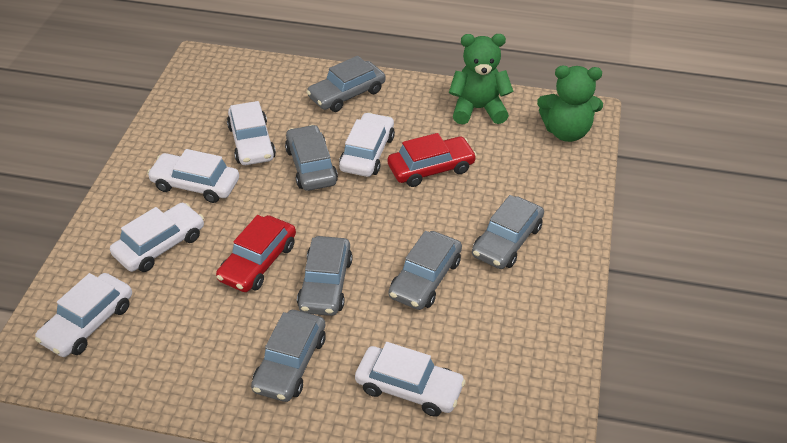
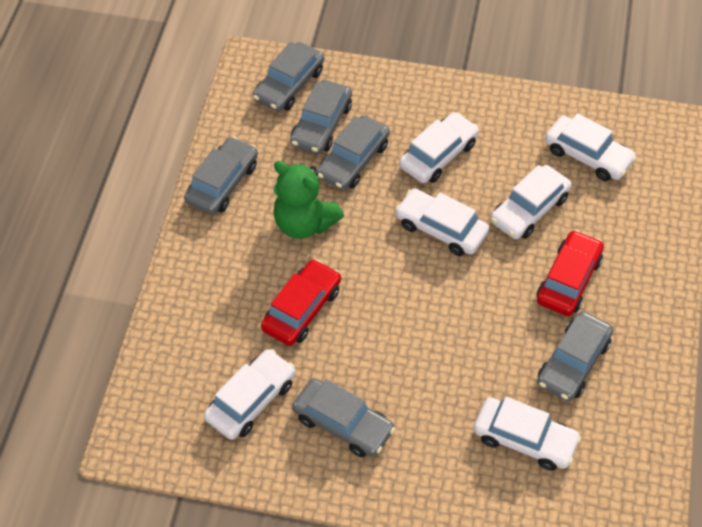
green teddy bear: [449,34,514,125] [537,66,603,142] = 2 -> [273,161,344,239] = 1

